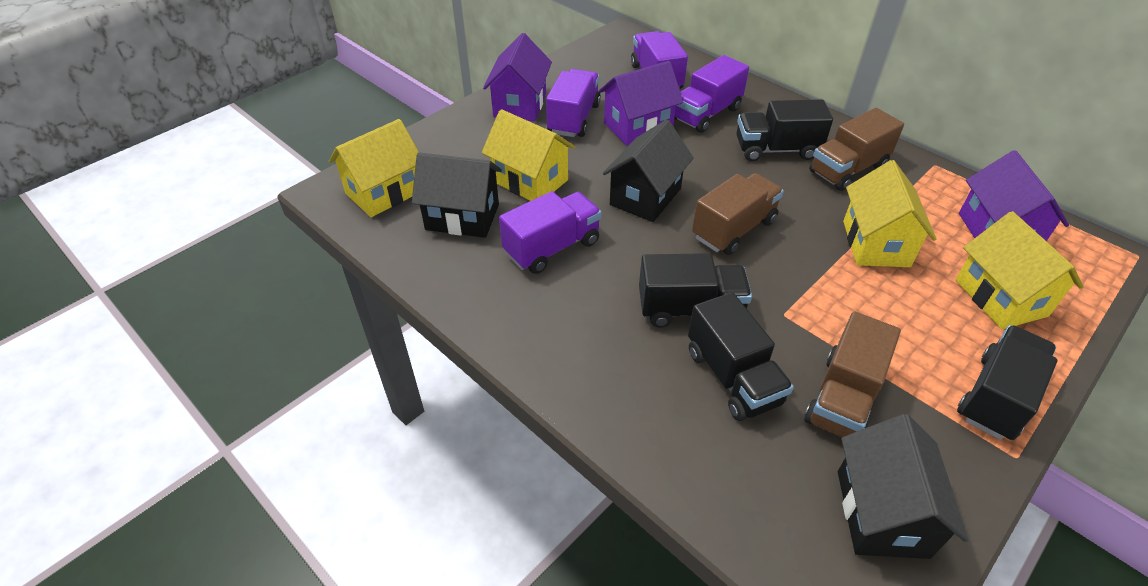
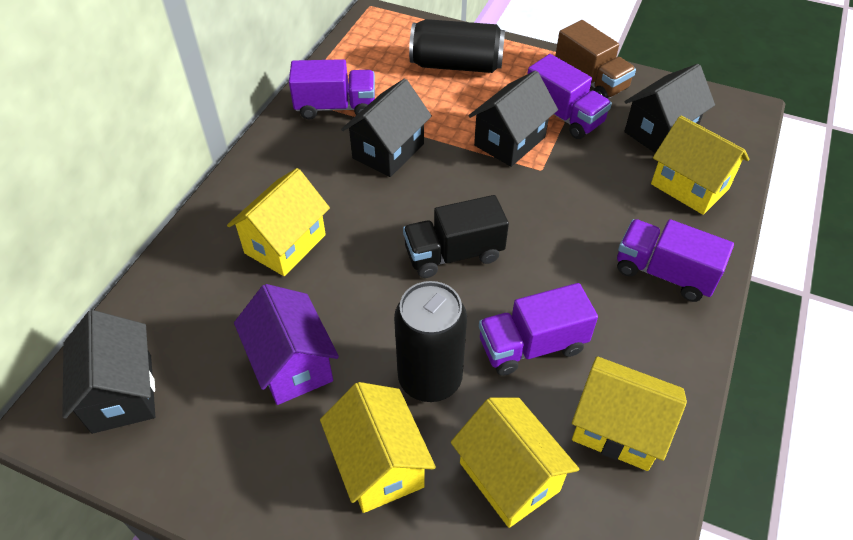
black can: none = 0 -> [394,281,467,402] [409,19,505,73] = 2
black house: [412,152,502,238] [603,119,694,222] [838,414,968,559] = 3 -> [62,310,155,434] [341,78,432,177] [468,70,558,167] [624,64,715,153] = 4
black truck: [639,253,752,328] [688,292,794,421] [736,99,833,162] [957,325,1058,440] = 4 -> [403,195,509,278] = 1
brown truck: [692,173,784,255] [804,311,901,437] [809,108,904,191] = 3 -> [555,20,636,99] = 1
purple house: [483,33,552,122] [599,61,683,146] [959,151,1069,241] = 3 -> [234,284,339,405] = 1
yellow house: [329,119,419,217] [482,109,575,201] [843,160,936,267] [955,211,1084,329] = 4 -> [227,168,330,276] [320,382,436,513] [451,398,579,528] [572,356,687,471] [651,115,749,215] = 5

